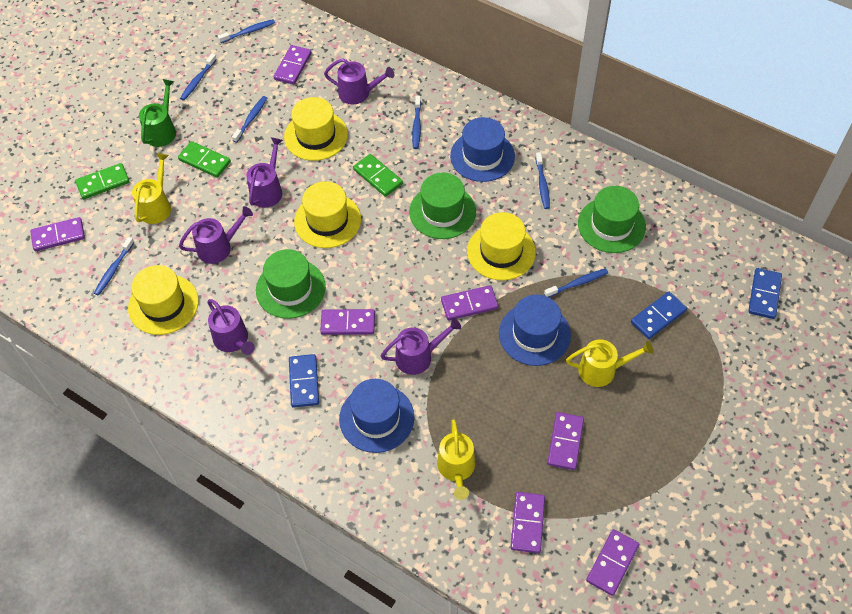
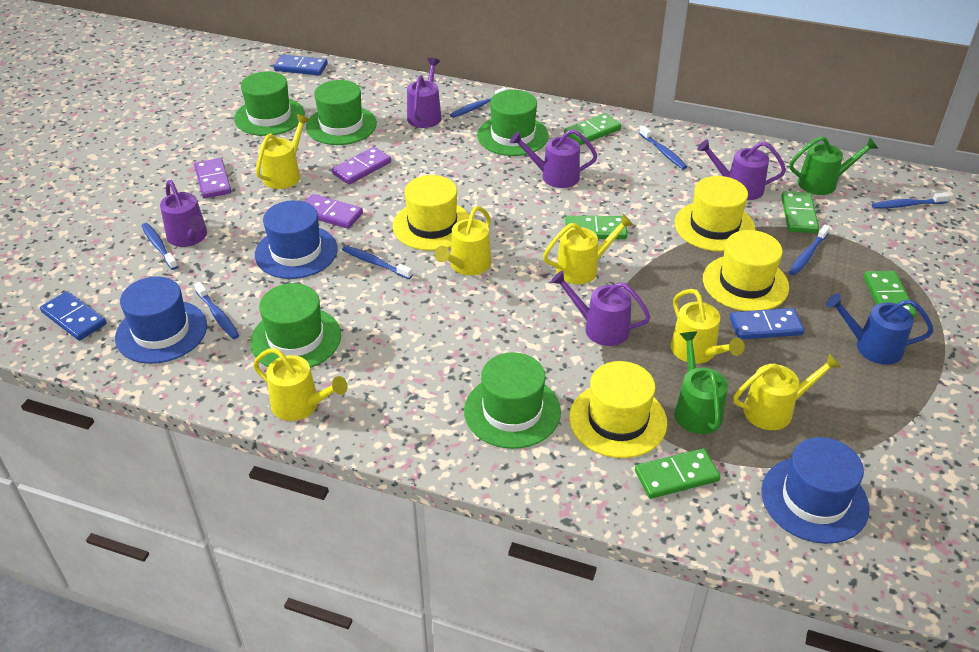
blue watering can: none = 0 -> [826,293,934,365] = 1
green domino: [75,163,130,199] [178,141,231,178] [353,154,403,197] = 3 -> [564,113,621,145] [565,216,628,239] [635,448,721,499] [781,191,819,233] [864,271,916,318] = 5
green hat: [256,249,326,319] [409,173,476,239] [578,186,646,253] = 3 -> [234,71,305,136] [250,283,341,368] [306,80,377,145] [464,352,561,449] [477,90,549,156] = 5
green watering can: [139,79,176,147] = 1 -> [674,331,728,434] [789,136,878,195] = 2
purple domino: [30,217,85,251] [274,45,312,85] [320,309,375,335] [441,285,498,320] [511,492,545,553] [547,412,584,470] [586,529,639,596] = 7 -> [194,158,231,199] [305,194,363,229] [332,147,391,185] = 3
yellow watering can: [132,153,171,224] [437,420,475,500] [566,339,654,387] = 3 -> [253,348,348,421] [256,114,310,189] [434,206,491,275] [543,214,633,284] [671,289,745,364] [733,353,841,430] = 6

